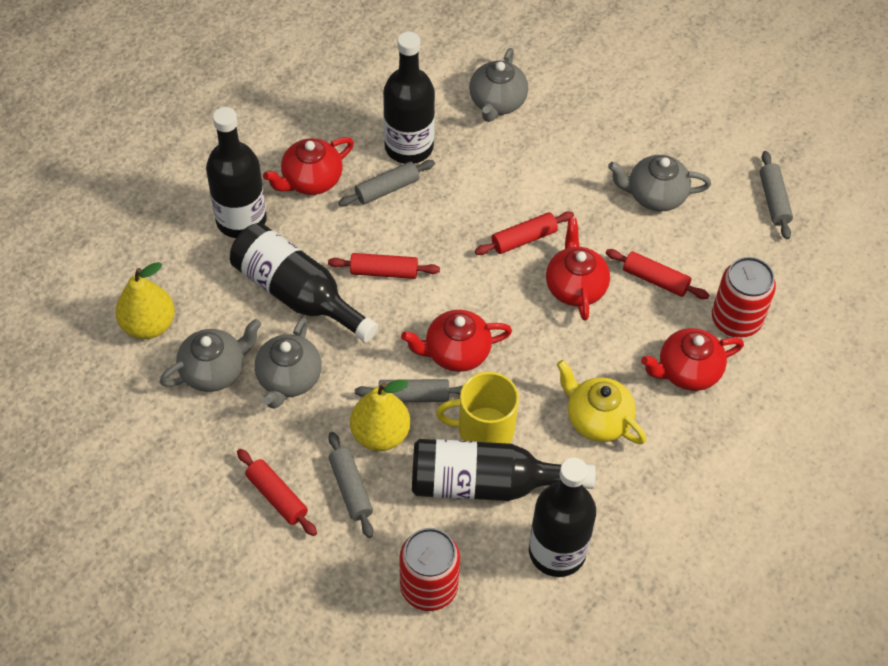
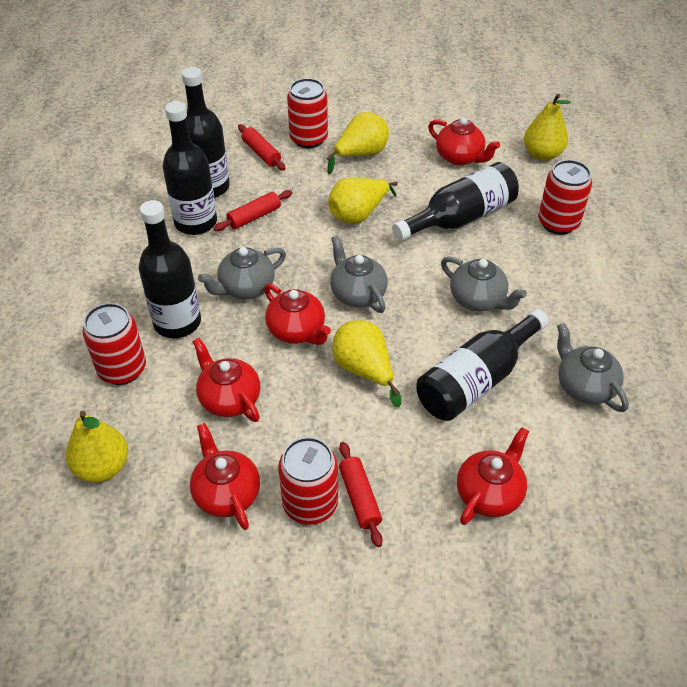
grey rolling pin: [328,432,373,538] [338,160,435,206] [355,379,463,402] [760,151,793,239] = 4 -> none = 0
red can: [400,528,460,611] [712,257,776,338] = 2 -> [82,303,146,385] [278,437,338,525] [287,78,328,148] [538,160,592,235] = 4
red rolling pin: [237,449,317,536] [328,253,440,279] [475,211,574,255] [606,249,709,299] = 4 -> [214,190,292,231] [238,124,286,170] [339,442,383,547] = 3
red teapot: [263,137,354,195] [401,310,512,372] [546,218,610,321] [641,328,744,391] = 4 -> [190,423,260,530] [192,338,260,422] [264,283,331,345] [428,117,500,165] [457,427,529,525] = 5
yellow mug: [436,372,519,444] = 1 -> none = 0
yellow pear: [115,262,175,339] [350,380,410,451] = 2 -> [66,411,128,482] [327,112,389,174] [328,177,398,224] [332,320,401,407] [524,93,571,161] = 5
yellow teapot: [557,360,646,444] = 1 -> none = 0

